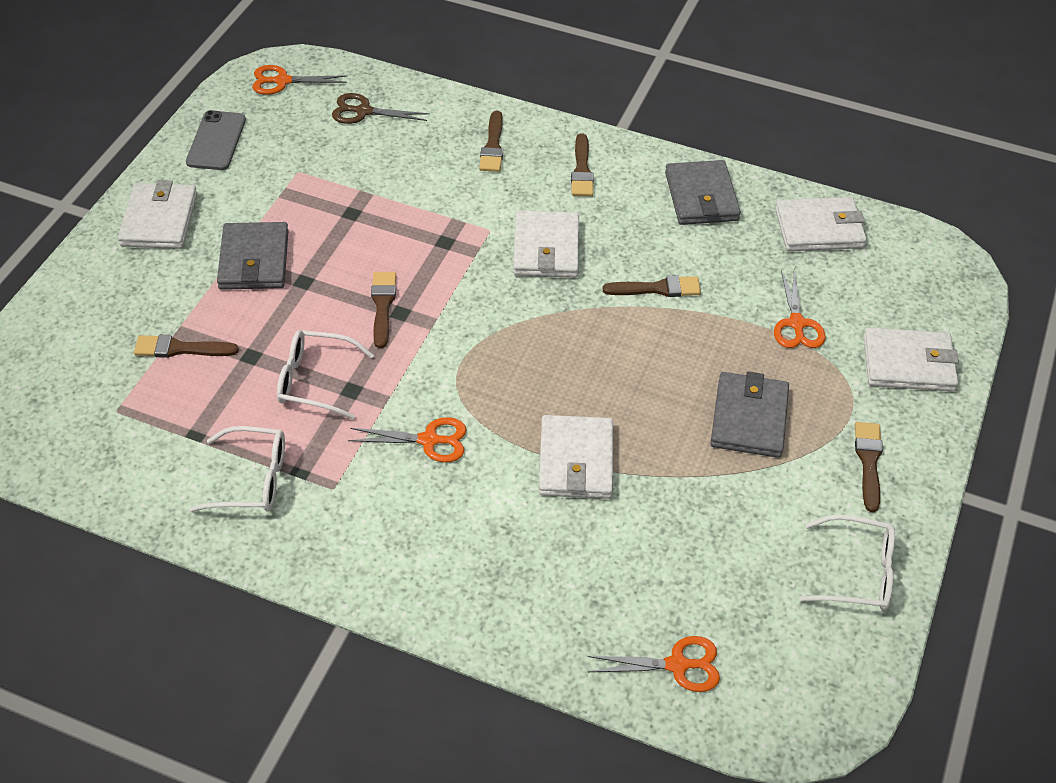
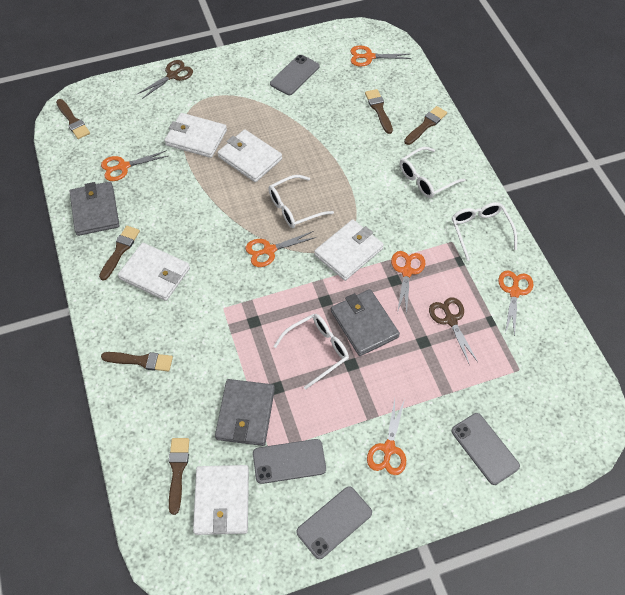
brown scissors: [332,93,429,124] = 1 -> [137,60,193,99] [429,297,478,363] = 2
grey phone: [186,110,246,170] = 1 -> [253,439,326,484] [270,55,319,95] [296,486,372,559] [451,413,520,485] = 4
orange scissors: [252,65,347,95] [348,417,467,462] [588,636,720,692] [774,269,825,348] = 4 -> [101,150,168,181] [245,231,317,267] [350,46,411,67] [367,399,406,475] [391,251,425,315] [498,270,533,337] = 6
white glasses: [189,426,285,512] [277,330,374,419] [799,514,895,610] = 3 -> [268,175,334,228] [273,314,349,389] [400,147,466,198] [452,202,517,261] = 4

